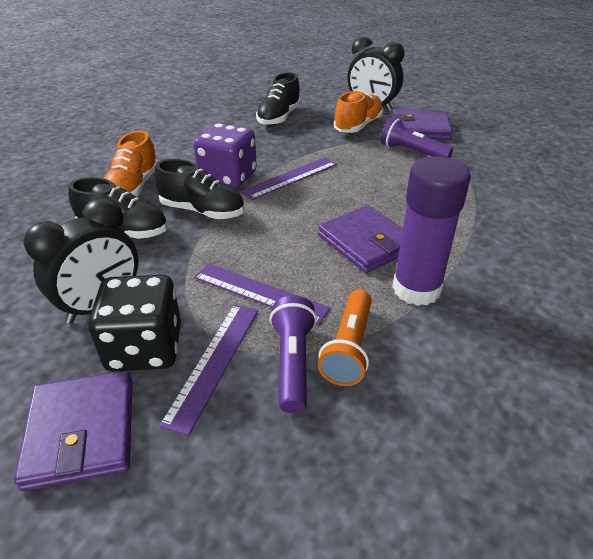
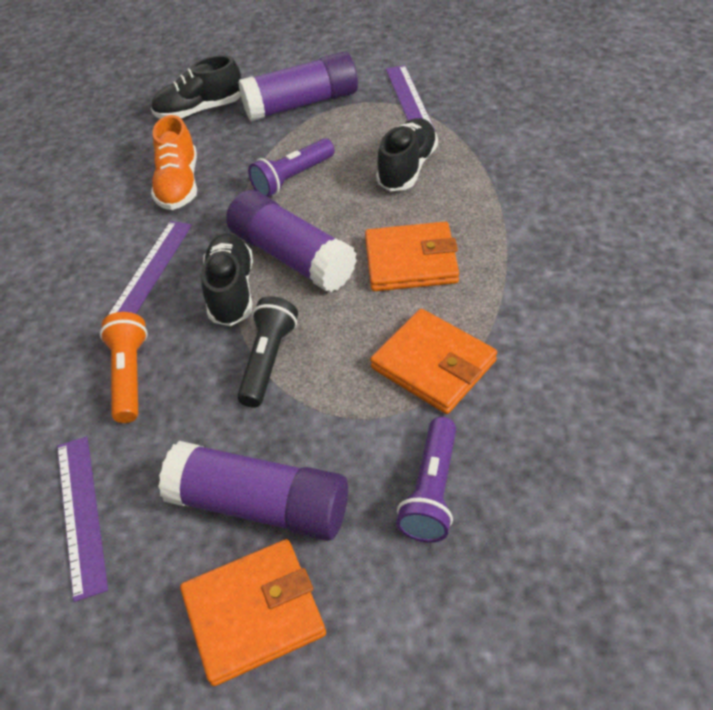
black clock: [24,198,138,324] [347,36,404,112] = 2 -> none = 0
black dice: [88,275,181,372] = 1 -> none = 0
black flashlight: none = 0 -> [237,296,298,408] = 1
orange shoe: [104,131,158,197] [334,91,384,133] = 2 -> [151,115,197,210] = 1
orange wallet: none = 0 -> [180,539,326,686] [365,222,459,291] [370,309,497,414] = 3
purple dice: [193,123,257,188] = 1 -> none = 0
purple glue stick: [392,156,471,306] = 1 -> [158,441,348,541] [226,190,357,292] [238,52,358,121] = 3
purple wallet: [14,371,133,491] [318,205,403,273] [392,109,453,140] = 3 -> none = 0

